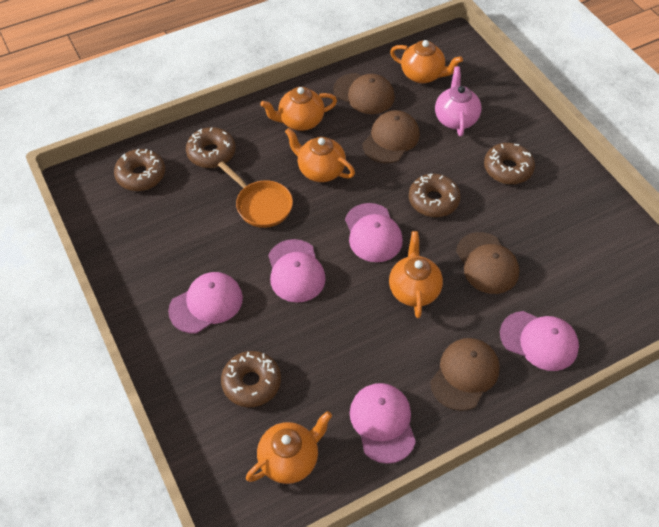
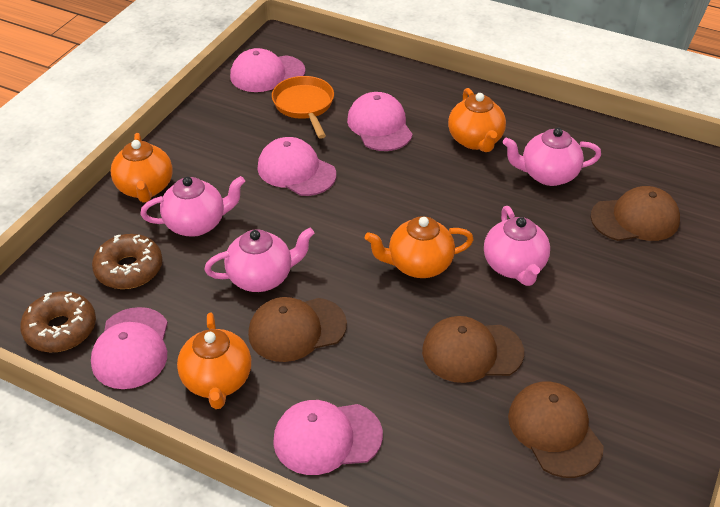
brown donut: [114,149,165,191] [186,127,236,168] [221,351,281,407] [409,174,461,217] [484,143,535,184] = 5 -> [20,291,96,352] [92,234,163,289] = 2
orange teapot: [246,411,332,484] [260,87,337,131] [285,128,355,182] [389,231,443,318] [390,40,463,83] = 5 -> [111,133,173,203] [177,313,251,409] [365,216,474,278] [448,88,506,152] = 4
pink teapot: [435,66,481,136] = 1 -> [140,176,245,237] [204,227,314,292] [484,206,550,286] [503,128,601,186] = 4

